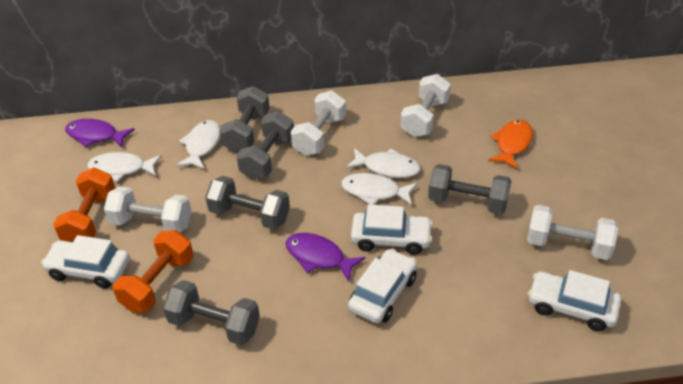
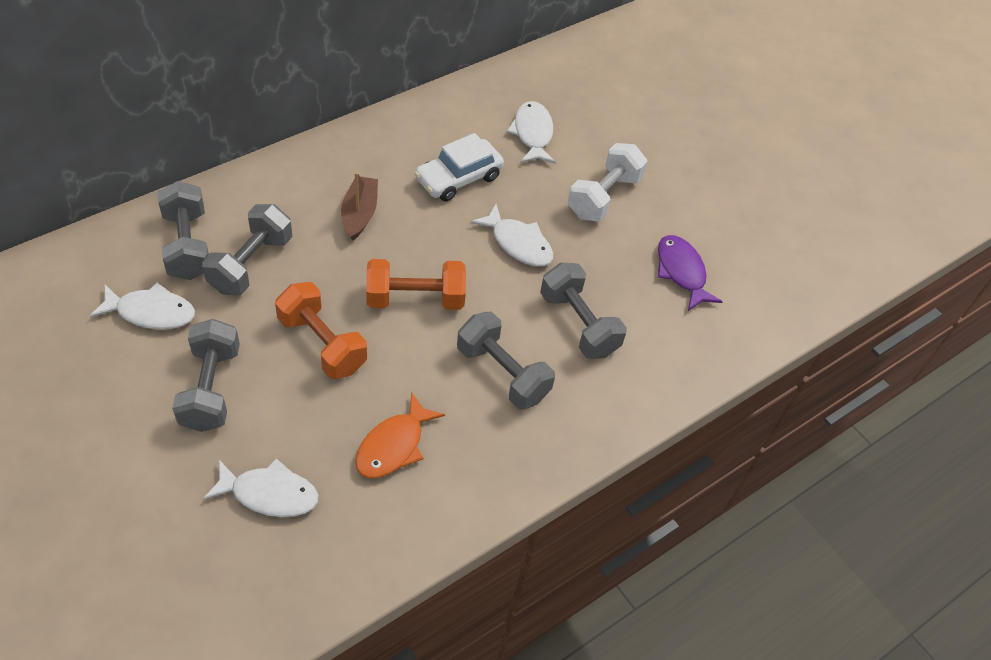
brown boat: none = 0 -> [341,172,378,241] = 1
purple fish: [65,119,135,148] [286,233,365,281] = 2 -> [658,235,723,311] = 1
white car: [41,235,130,288] [348,249,417,323] [351,205,433,255] [528,270,621,331] = 4 -> [415,133,504,201] = 1
white dumbbell: [104,186,191,233] [290,91,346,156] [400,74,451,137] [527,205,618,260] = 4 -> [568,143,648,222] = 1

